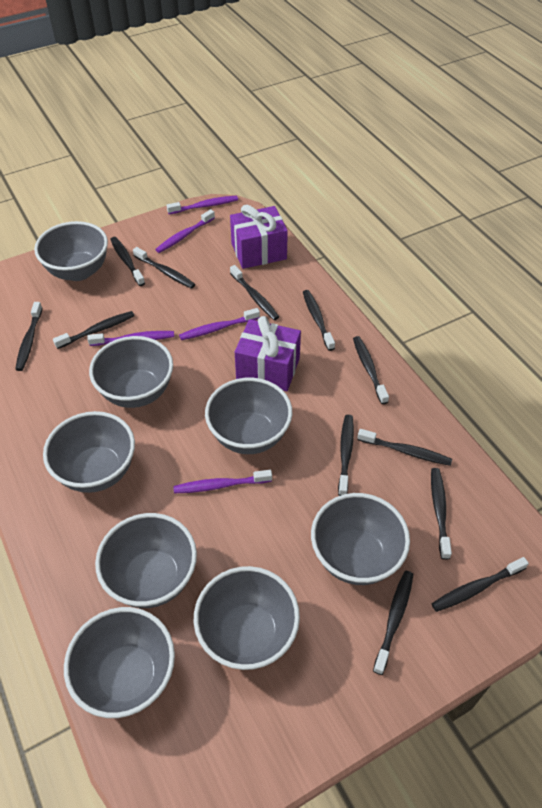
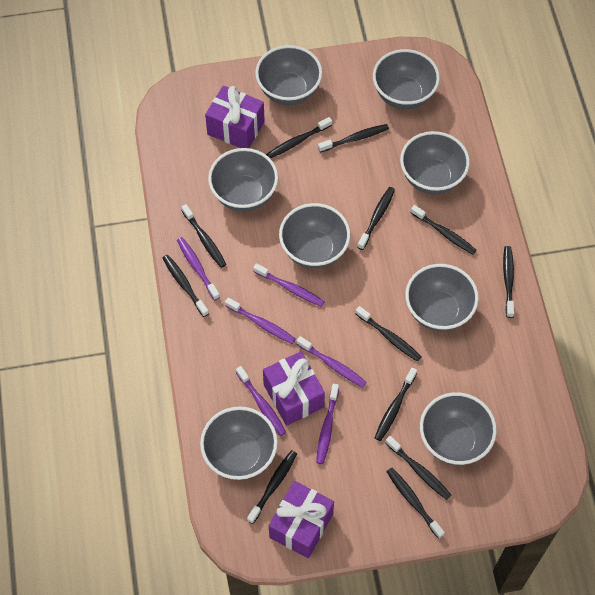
purple gift: [230,205,288,269] [235,316,301,391] = 2 -> [205,86,265,148] [263,351,325,426] [269,481,334,558] = 3
purple toothbrush: [87,331,174,346] [155,209,215,253] [167,196,238,214] [173,470,272,494] [179,308,260,340] = 5 -> [177,237,220,300] [225,297,296,344] [236,366,286,436] [253,263,325,307] [297,336,367,387] [316,384,339,464] = 6

